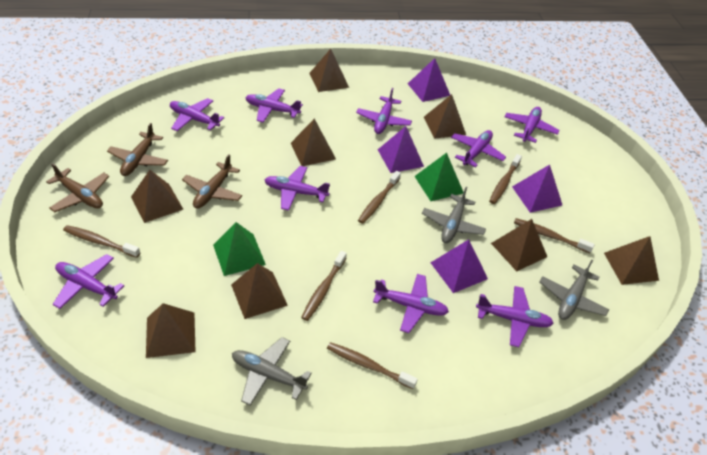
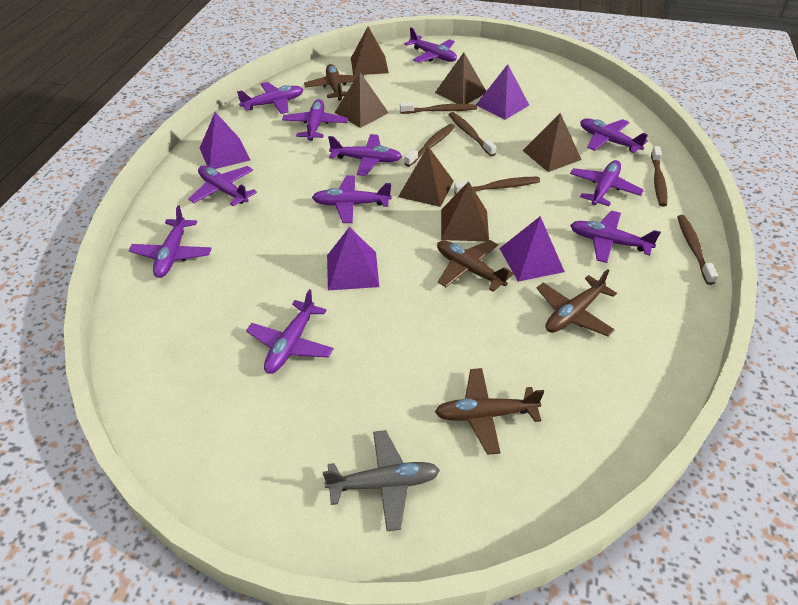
brown plane: [46,163,109,212] [107,123,168,176] [182,154,242,209] = 3 -> [304,64,364,101] [435,368,544,455] [437,240,514,292] [536,269,617,336] = 4
brown pyramid: [131,170,183,223] [146,303,195,358] [231,263,288,319] [291,119,336,166] [309,49,349,92] [424,94,466,139] [491,219,547,271] [604,236,659,285] = 8 -> [335,72,389,128] [351,26,389,75] [398,146,454,207] [435,53,486,104] [441,182,489,241] [522,113,582,172] = 6
green pyramid: [213,222,266,276] [414,153,464,201] = 2 -> none = 0
grey plane: [232,337,312,406] [422,187,486,243] [539,260,609,320] = 3 -> [323,430,440,531] = 1
purple plane: [52,254,124,309] [170,98,224,131] [245,88,303,122] [265,166,330,211] [356,88,412,134] [373,274,449,333] [451,130,506,167] [476,286,553,347] [504,107,559,143] = 9 -> [129,205,212,278] [188,166,257,206] [237,82,303,114] [246,289,334,374] [282,99,348,141] [312,175,392,223] [328,134,402,176] [405,27,457,63] [570,160,644,206] [570,211,661,263] [580,118,648,153] = 11

